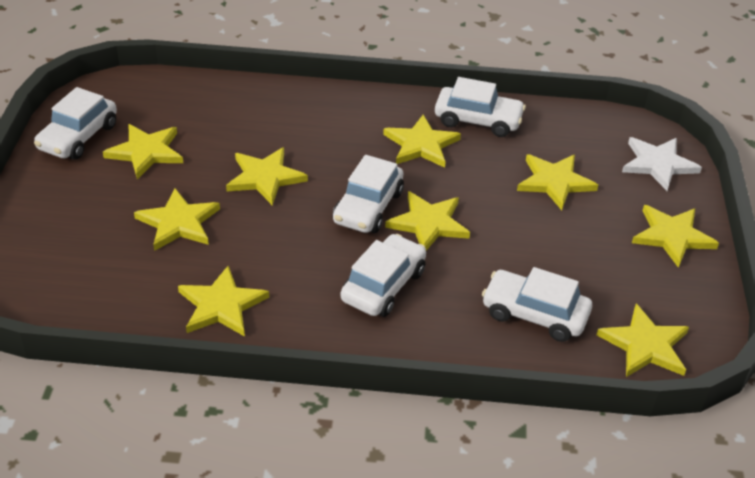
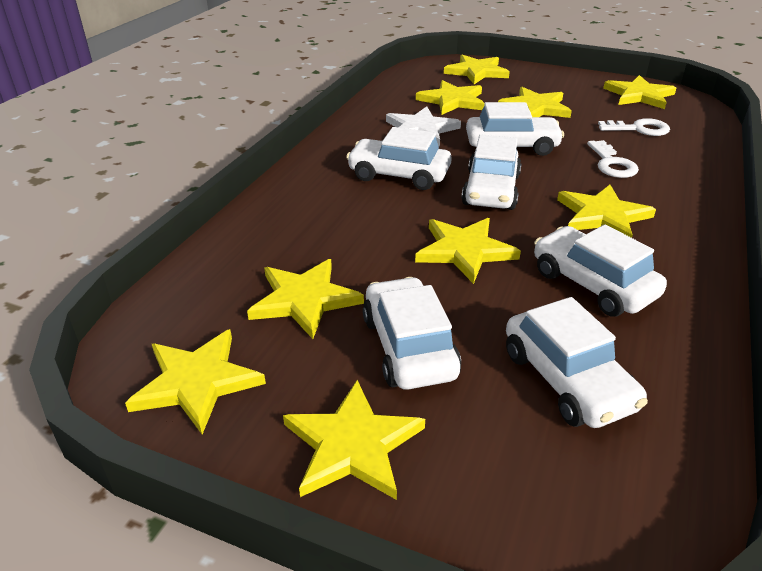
white car: [34,87,117,160] [333,155,404,233] [341,234,426,317] [435,77,526,137] [482,267,592,342] = 5 -> [346,127,451,190] [363,277,461,390] [461,135,522,210] [466,102,564,156] [506,297,648,428] [534,224,667,317] = 6
white key: none = 0 -> [587,140,639,178] [598,118,670,136] = 2

